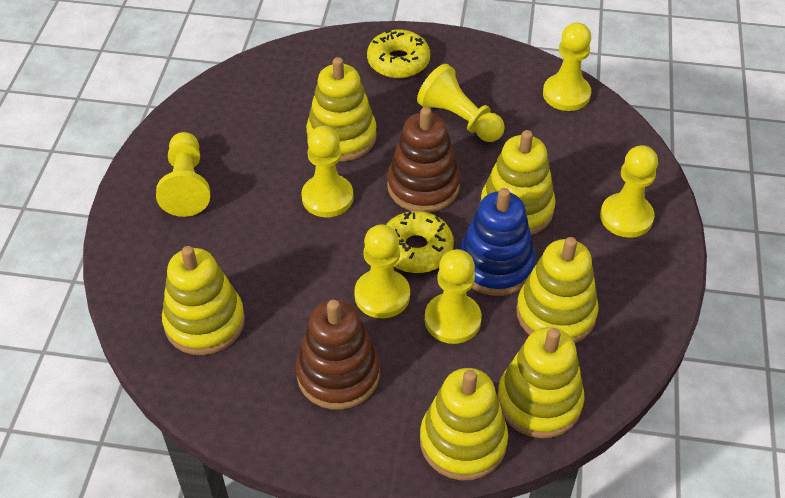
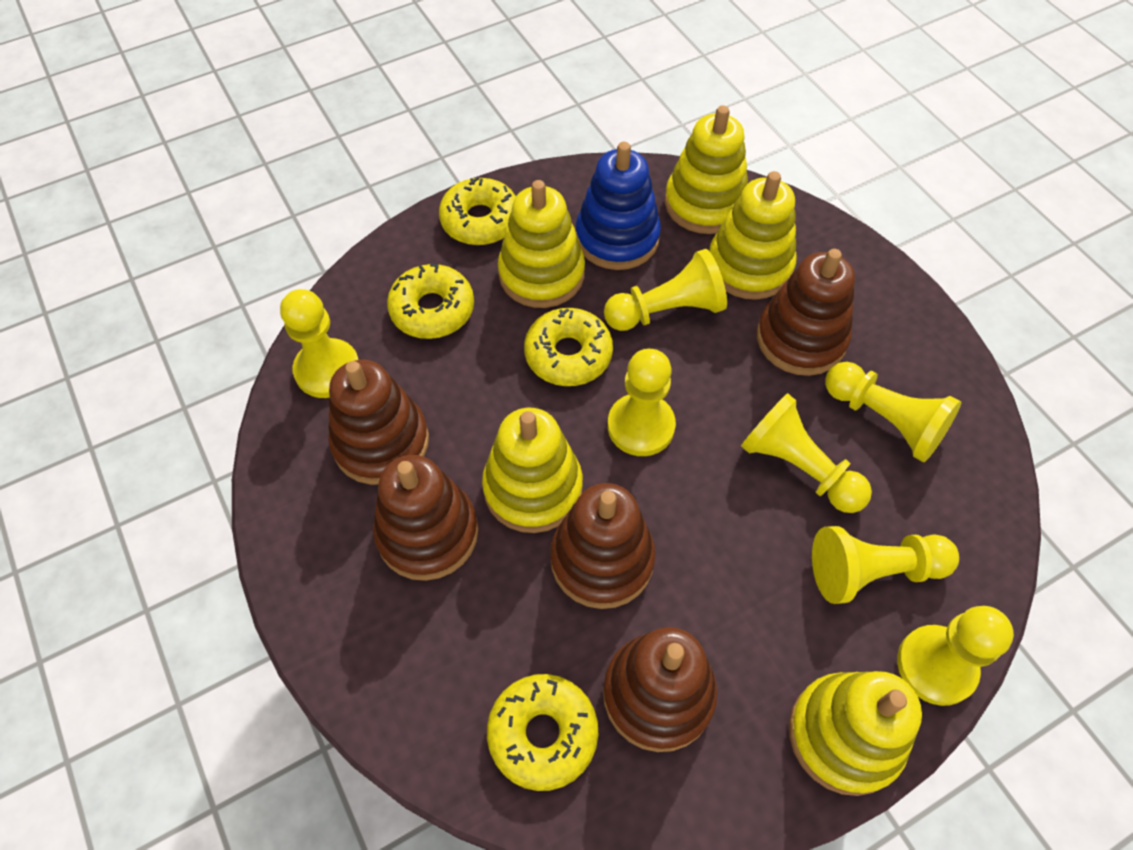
brown stacking toy: [296,300,380,410] [387,107,460,213] = 2 -> [328,360,429,485] [373,455,478,581] [551,483,656,609] [603,627,718,752] [757,249,855,376] = 5
yellow donut: [367,29,430,78] [386,211,454,273] = 2 -> [387,264,474,339] [439,177,516,245] [487,674,598,791] [524,308,613,386] = 4
yellow stacking toy: [162,246,245,355] [306,57,377,161] [420,368,508,480] [480,130,556,235] [497,327,585,438] [516,237,599,343] = 6 -> [482,408,583,533] [498,180,585,308] [665,105,748,234] [709,171,797,300] [789,671,922,796] = 5

